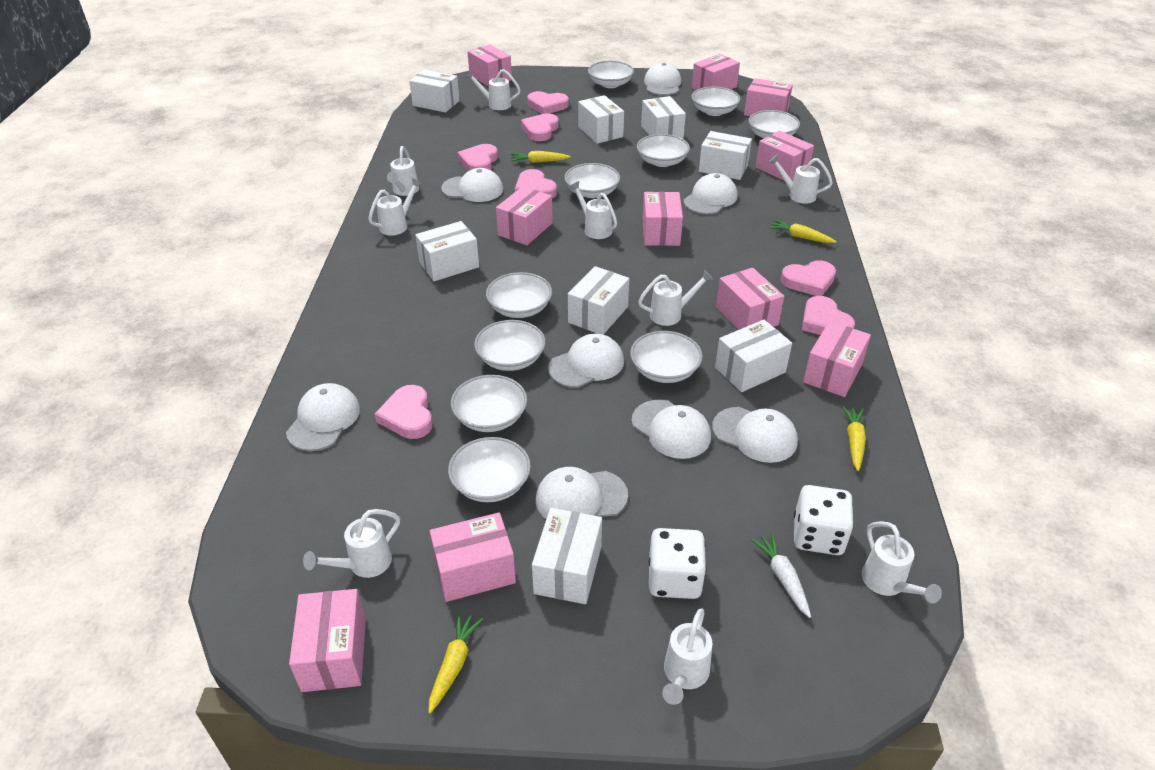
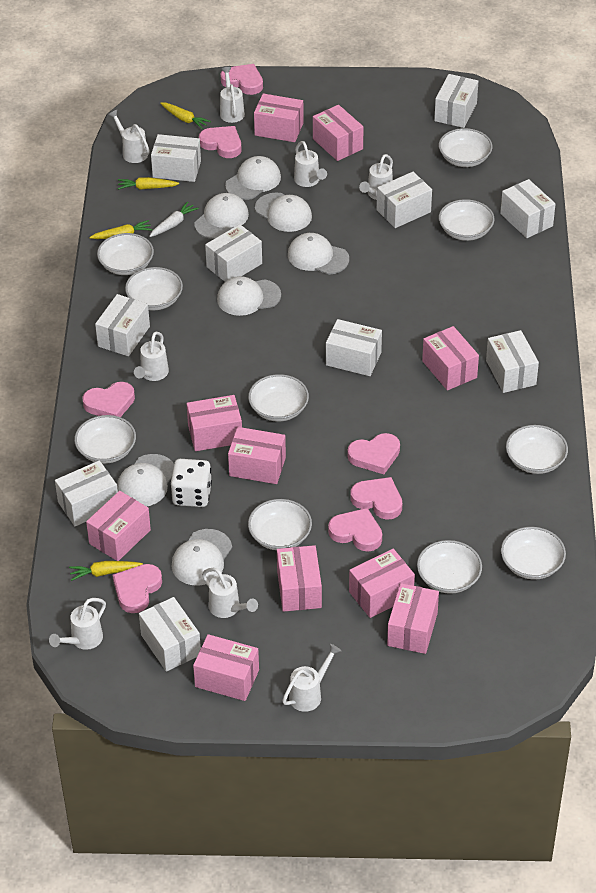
white box: [409,70,460,113] [415,221,479,281] [532,508,602,604] [568,266,629,335] [578,95,624,144] [641,96,686,139] [699,131,752,180] [715,320,792,392] = 8 -> [55,460,118,526] [95,294,150,356] [139,597,201,672] [151,134,201,182] [205,224,262,282] [326,319,382,376] [377,172,432,228] [434,74,478,128] [486,330,539,393] [500,179,556,238] = 10
white cap: [286,383,360,451] [441,168,503,202] [536,467,628,519] [548,333,624,388] [631,400,711,459] [644,63,681,95] [683,173,738,214] [712,407,798,463] = 8 -> [117,454,174,506] [172,529,232,585] [194,193,249,239] [217,276,281,316] [225,156,281,200] [255,193,312,232] [288,233,349,275] = 7
white dice: [649,528,706,599] [794,485,854,555] = 2 -> [170,459,212,507] = 1
white watering can: [303,509,400,578] [368,178,422,236] [387,146,419,196] [465,69,520,110] [569,181,617,239] [638,270,713,326] [662,608,712,705] [768,154,833,204] [862,521,942,603] = 9 -> [49,598,106,650] [108,110,150,163] [134,332,169,381] [202,568,258,618] [220,67,245,123] [282,644,341,712] [294,141,327,187] [359,154,393,200] = 8

